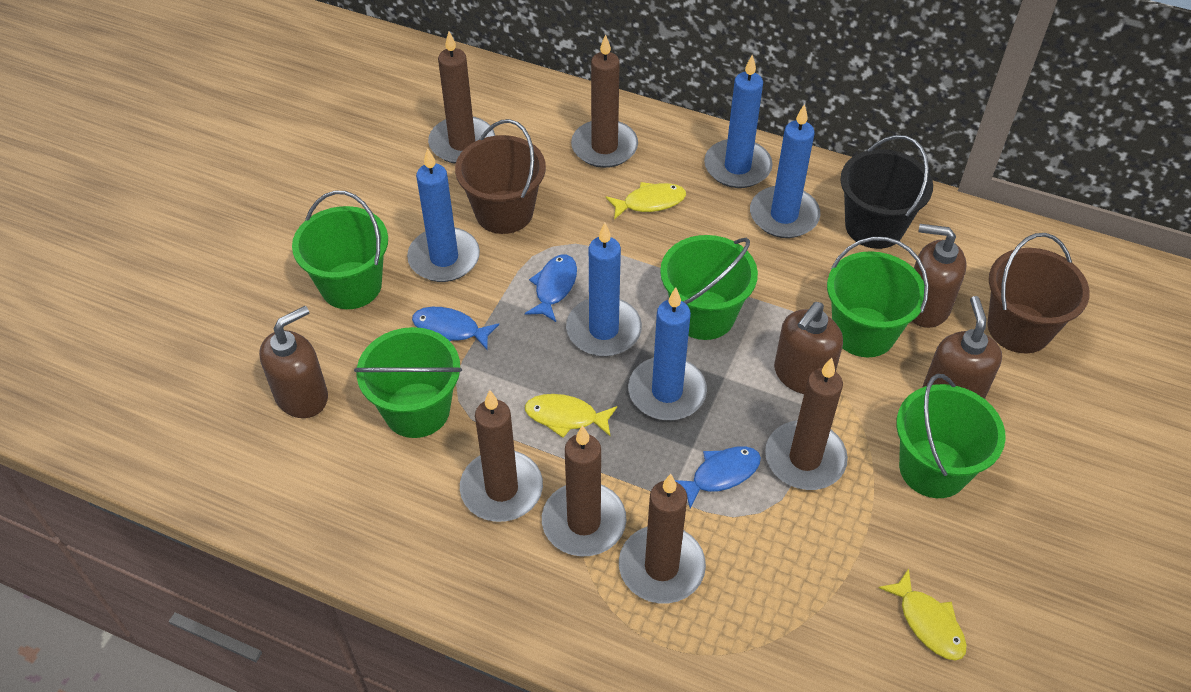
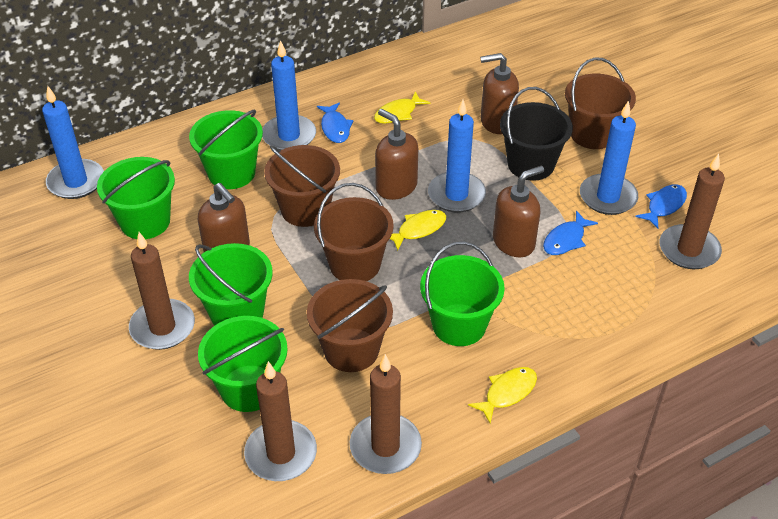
blue candle: [407,148,480,282] [566,223,642,356] [628,287,707,420] [704,54,773,188] [750,104,820,238] = 5 -> [42,85,104,199] [262,40,316,150] [428,99,486,212] [580,100,638,215] = 4
brown bucket: [455,119,546,234] [987,233,1090,353] = 2 -> [264,145,340,227] [307,279,393,372] [314,183,394,281] [565,57,636,149] = 4
brown candle: [428,32,495,164] [460,390,543,522] [542,425,627,556] [571,34,638,168] [619,474,706,603] [765,358,848,490] = 6 -> [129,232,195,350] [244,361,317,481] [350,354,422,474] [659,153,725,269] = 4

